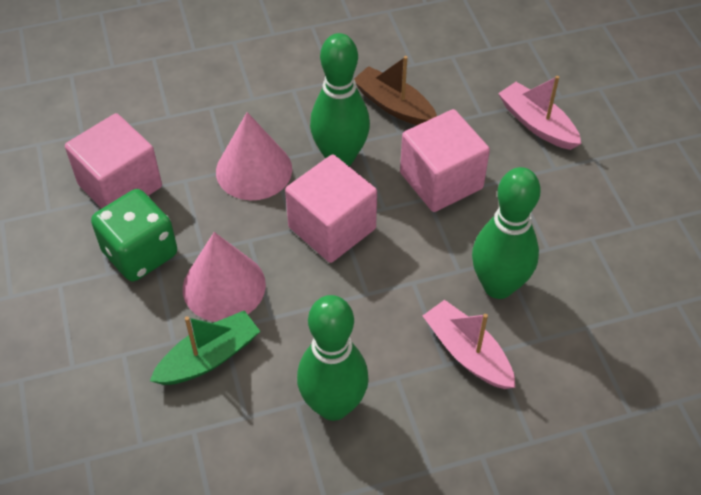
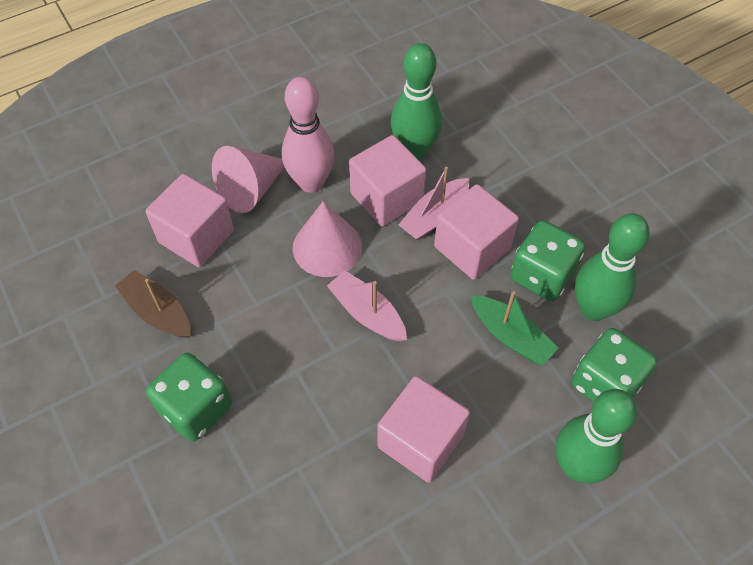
green dice: [91,189,177,281] = 1 -> [146,353,232,441] [511,220,585,301] [572,328,657,402] = 3
pink bowling pin: none = 0 -> [282,77,335,193] = 1
pink cube: [65,113,162,208] [285,154,377,263] [400,109,490,212] = 3 -> [145,174,234,267] [349,135,426,227] [377,376,470,483] [434,184,519,280] = 4

